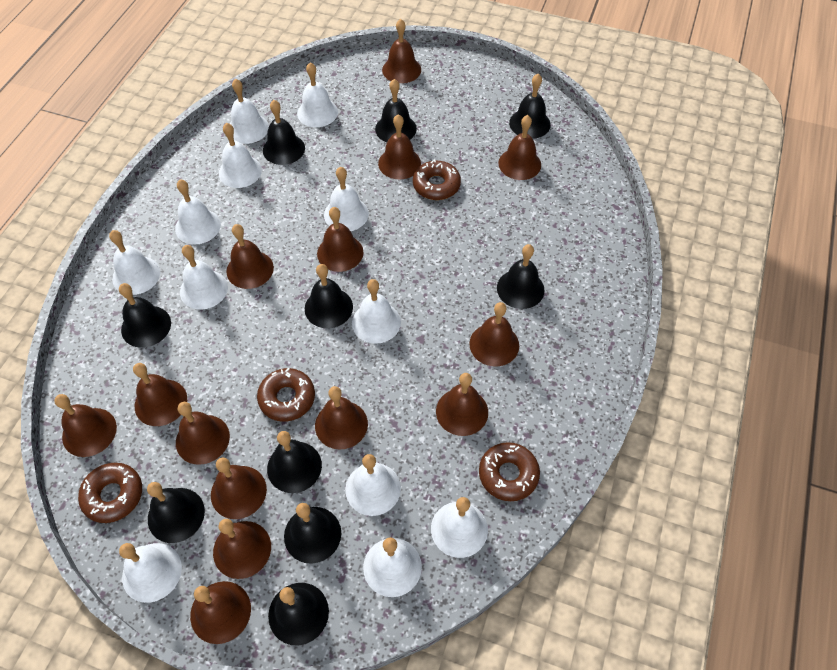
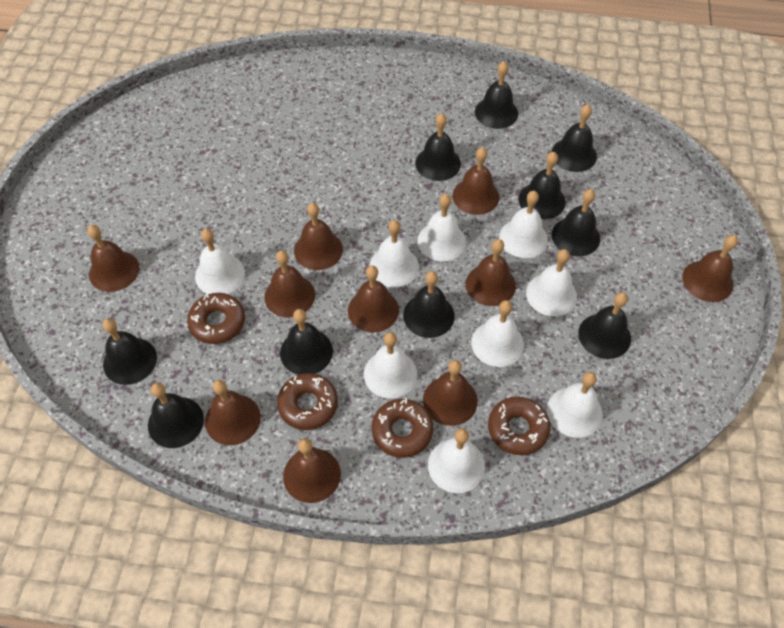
brown bell: [54,394,117,457] [133,363,187,426] [176,402,230,465] [190,581,251,644] [211,457,267,519] [213,519,271,579] [226,224,274,289] [315,386,368,449] [317,207,363,272] [378,114,421,179] [382,19,421,83] [436,373,488,436] [469,302,519,366] [498,115,541,180] = 14 -> [87,225,139,292] [205,380,261,445] [264,250,315,318] [283,438,341,503] [294,203,343,270] [348,266,399,333] [423,360,478,426] [453,147,499,215] [466,239,516,306] [682,235,738,302] = 10
white bell: [109,230,160,295] [119,543,182,603] [175,180,221,245] [180,245,228,310] [218,123,262,188] [230,79,269,144] [297,62,338,127] [324,167,369,231] [345,454,401,516] [352,279,401,344] [363,537,422,597] [431,497,488,558] = 12 -> [195,228,245,294] [364,332,417,398] [370,220,419,287] [417,194,466,261] [428,428,485,493] [471,300,524,367] [499,191,548,258] [526,249,577,316] [547,372,603,438] = 9

